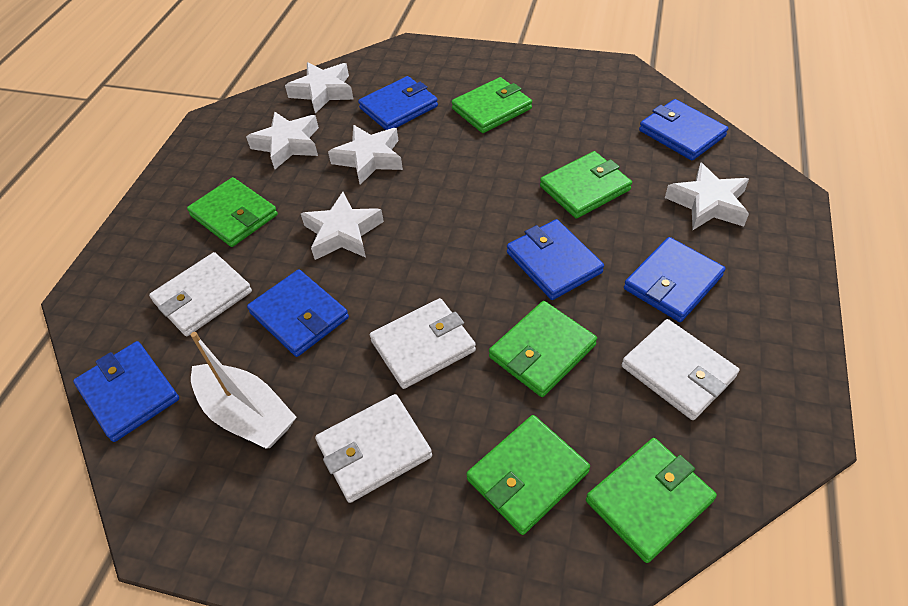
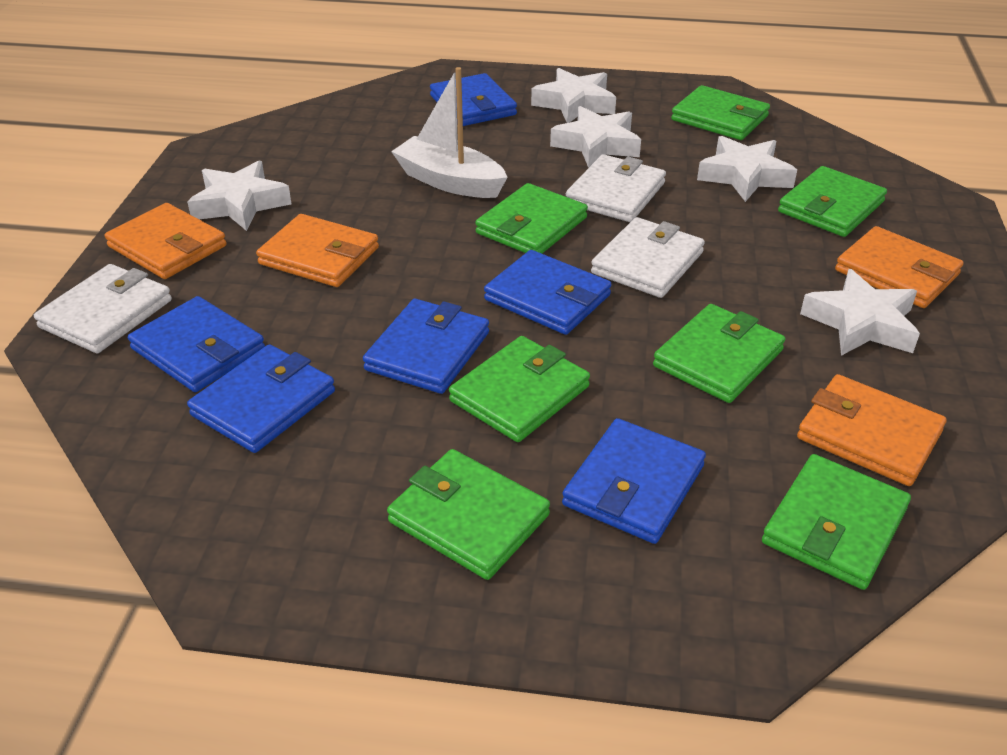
green wallet: [187,177,278,247] [452,77,532,133] [466,415,590,535] [489,301,597,397] [540,151,632,218] [586,438,717,563] = 6 -> [387,449,550,580] [449,336,590,442] [475,183,588,253] [653,304,785,403] [671,85,770,140] [762,454,911,590] [778,166,887,237] = 7
orange wallet: none = 0 -> [105,203,227,279] [256,214,379,287] [797,374,947,486] [835,226,963,308] = 4
white wallet: [149,252,252,336] [315,394,432,503] [370,298,476,389] [622,319,739,420] = 4 -> [34,264,172,353] [566,154,666,222] [591,217,705,298] = 3

